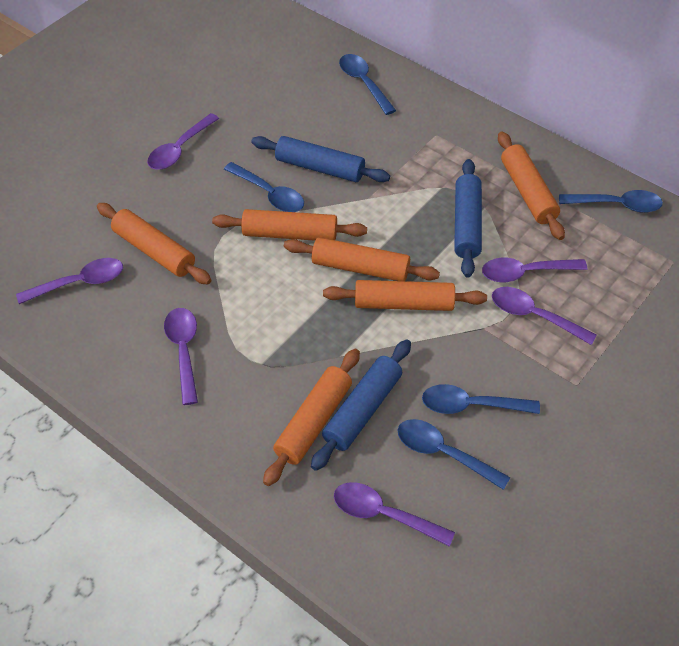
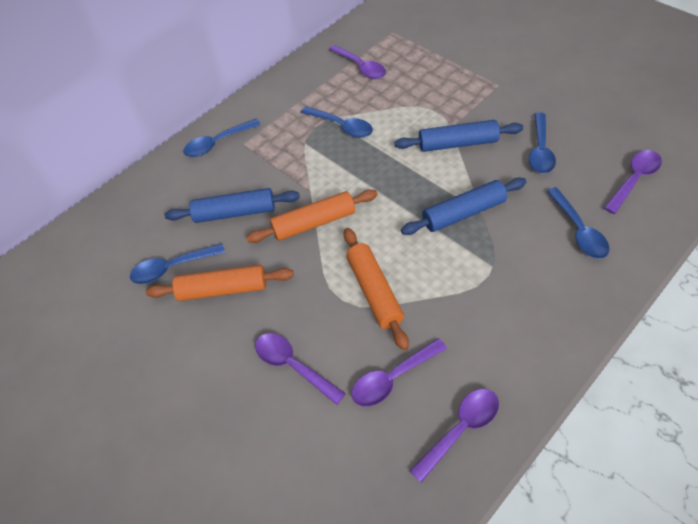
orange rolling pin: [97,203,211,284] [212,209,367,241] [263,349,360,486] [284,237,440,281] [323,280,487,311] [498,132,565,240] = 6 -> [146,265,294,301] [246,189,378,243] [344,228,409,350] = 3
purple spoon: [16,258,123,304] [147,113,219,170] [164,308,198,405] [334,482,455,547] [482,258,587,282] [492,287,597,345] = 6 -> [255,333,346,405] [329,45,386,79] [352,338,447,407] [410,389,499,482] [604,150,662,214] = 5

